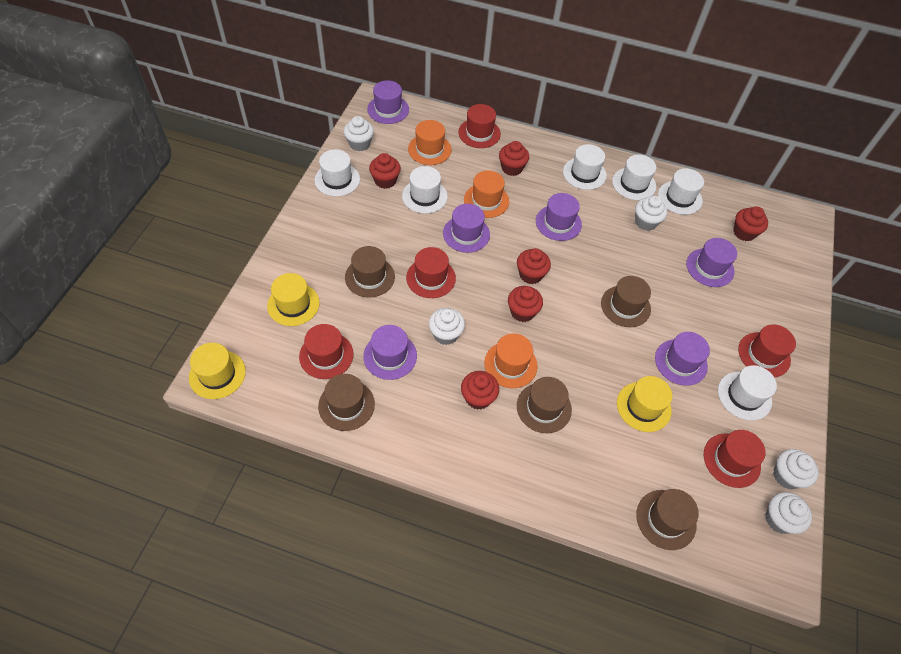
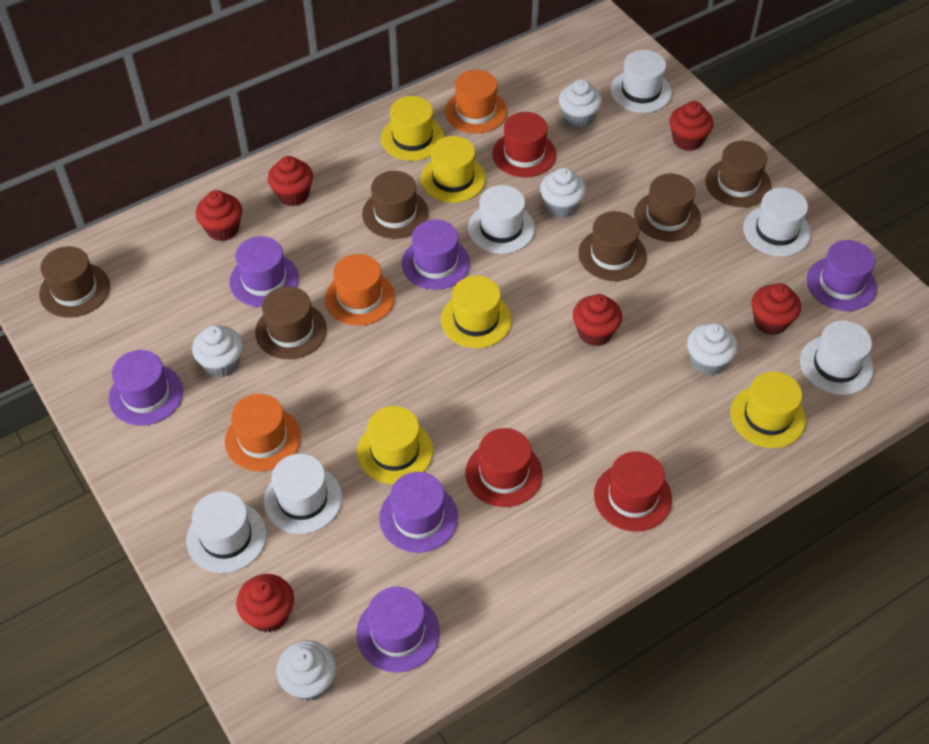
brown hat: [318,374,375,431] [345,246,395,298] [517,377,572,433] [601,276,651,327] [636,489,699,550] = 5 -> [39,246,110,318] [255,286,327,359] [362,171,429,239] [578,211,647,281] [634,173,701,242] [705,141,771,207] = 6
red hat: [299,324,354,379] [406,247,456,298] [458,104,501,148] [704,430,766,488] [738,324,796,378] = 5 -> [466,428,543,507] [492,112,556,177] [594,451,672,532] = 3
yellow hat: [189,343,246,399] [267,273,320,326] [617,376,672,432] = 3 -> [357,406,433,484] [381,96,444,161] [421,136,486,203] [441,276,512,348] [730,371,806,448] = 5

